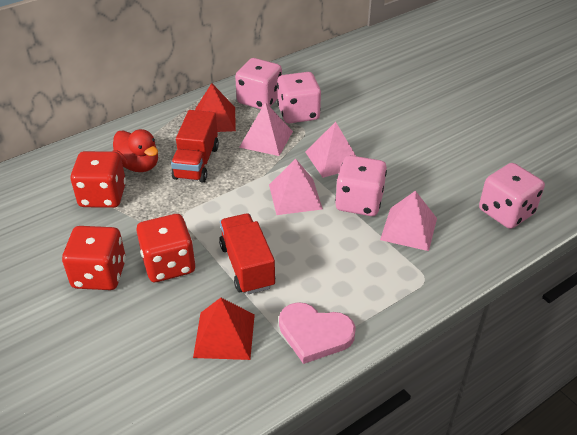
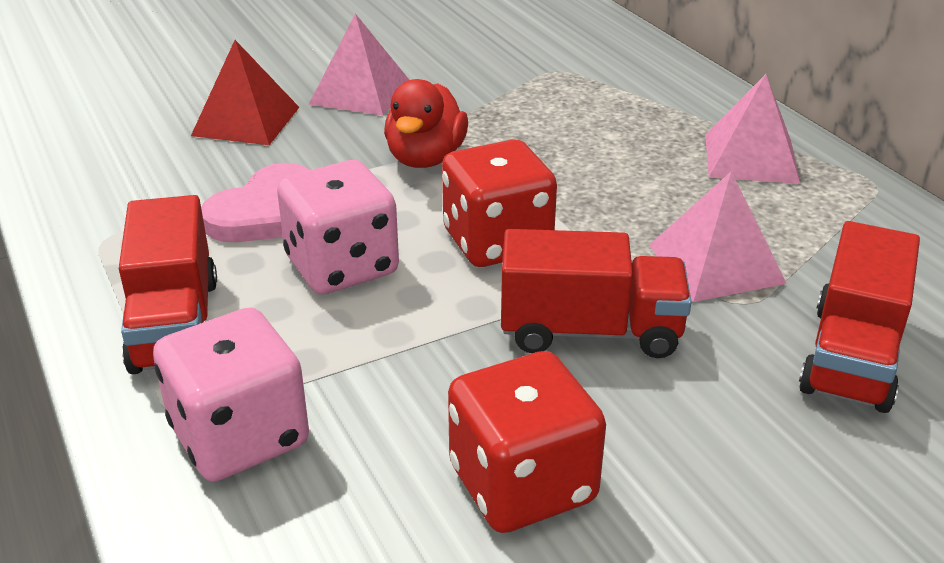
pink dice: [235,58,282,109] [277,72,321,123] [335,155,387,216] [479,163,545,229] = 4 -> [153,307,309,481] [277,160,399,294] = 2
pink pyramid: [239,102,293,156] [269,159,323,215] [305,122,356,178] [380,191,437,251] = 4 -> [309,14,409,115] [649,171,787,302] [705,74,800,184] = 3
red dice: [62,226,126,290] [70,151,126,208] [136,214,195,282] = 3 -> [442,139,557,267] [448,351,606,533] = 2
red pyramid: [193,298,255,360] [195,83,236,132] = 2 -> [191,40,299,145] = 1
red truck: [171,110,219,183] [219,213,275,294] = 2 -> [119,195,217,374] [501,229,692,358] [799,221,920,413] = 3

